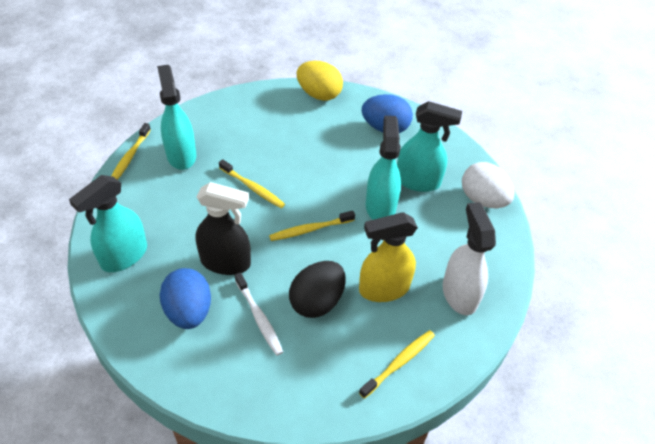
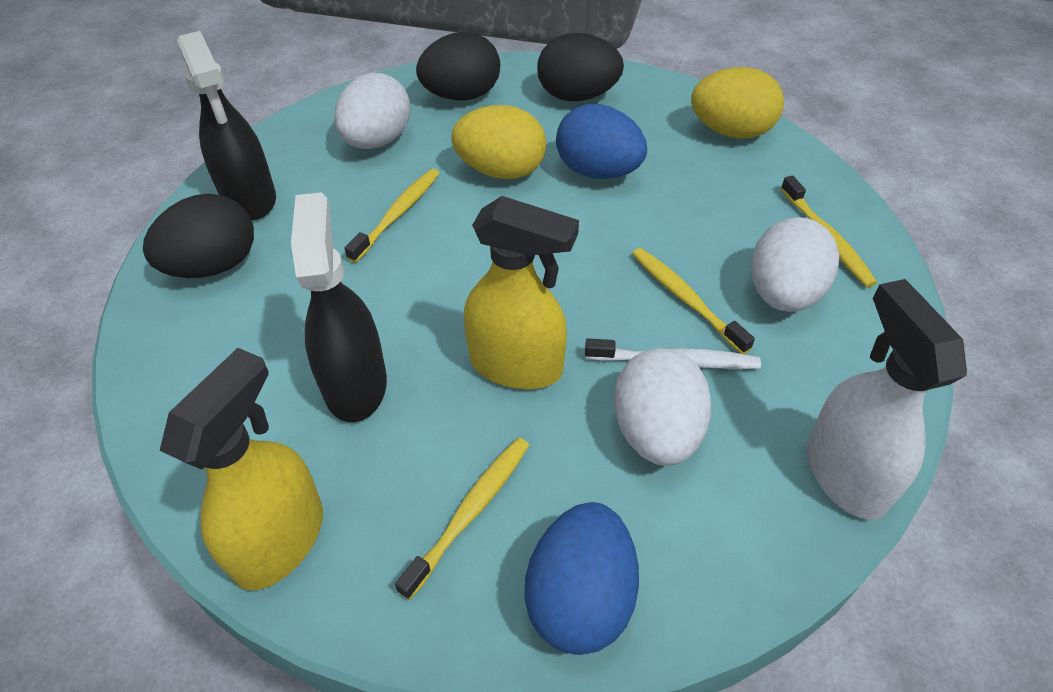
black egg: [289,261,346,318] = 1 -> [143,194,254,278] [416,32,500,101] [537,33,624,101] = 3
black spray bottle: [195,182,251,275] = 1 -> [177,31,276,220] [291,192,387,422] = 2
turquoise spray bottle: [69,175,147,272] [157,65,196,170] [366,116,401,220] [397,101,462,192] = 4 -> none = 0
white egg: [462,162,515,208] = 1 -> [334,73,410,149] [614,348,712,466] [751,217,839,312] = 3
yellow egg: [297,61,343,101] = 1 -> [451,105,546,179] [691,67,784,139] = 2
yellow spray bottle: [359,212,418,302] = 1 -> [160,348,323,590] [464,196,579,389] = 2

